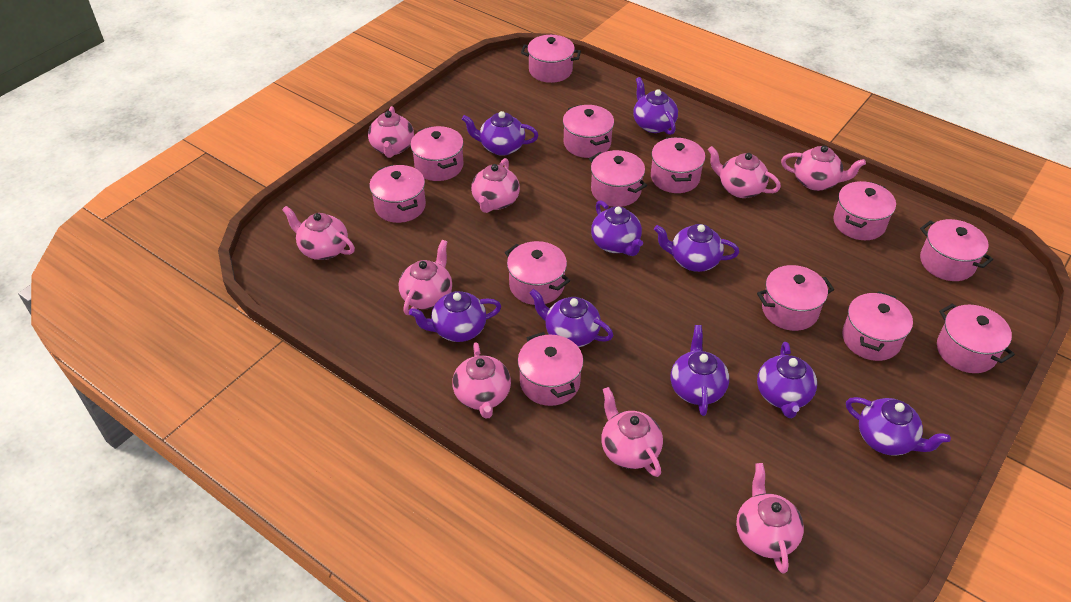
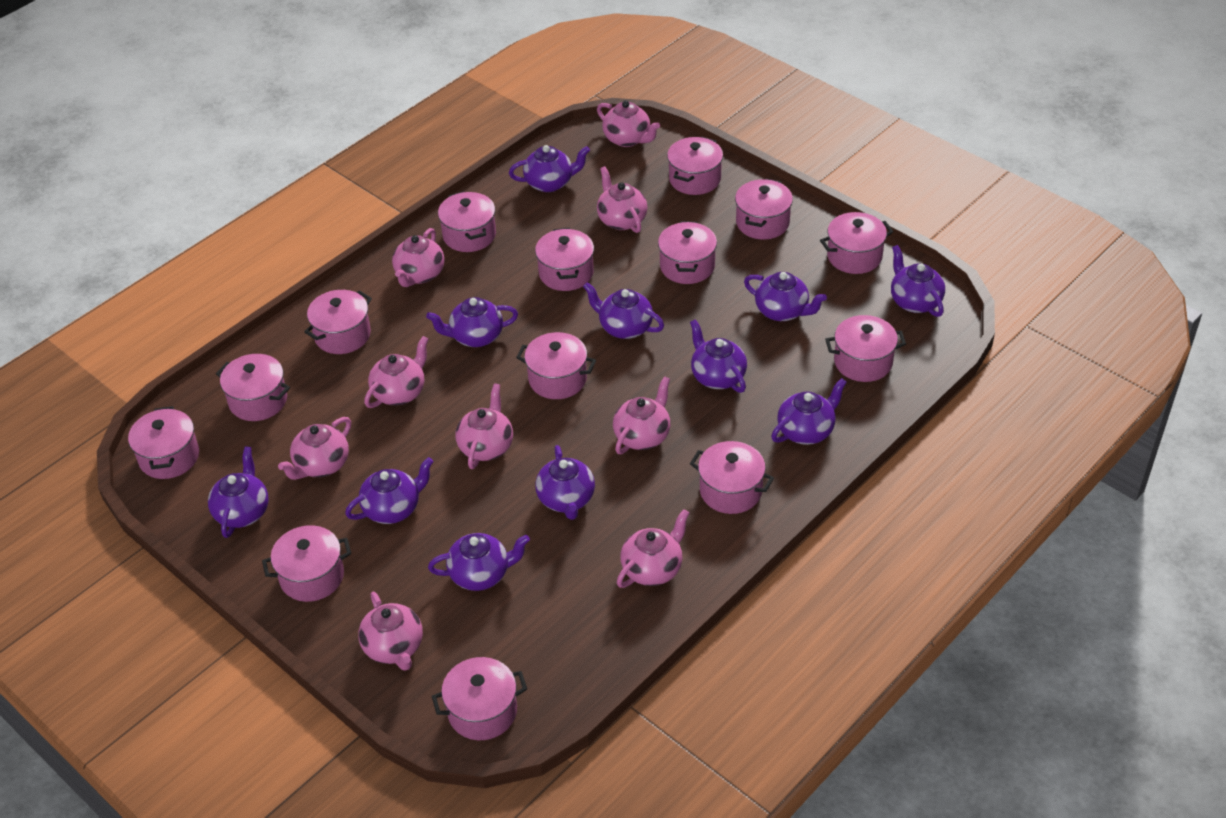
pink pot: [369,165,426,223] [410,126,464,181] [505,241,570,305] [518,332,583,406] [521,35,581,83] [563,105,614,158] [589,150,647,207] [651,137,705,193] [757,265,834,331] [833,181,896,240] [842,291,913,361] [920,219,993,281] [937,303,1015,373] = 13 -> [128,406,199,479] [216,354,290,421] [262,525,351,602] [304,290,372,354] [432,657,527,740] [438,191,496,252] [516,332,596,399] [535,228,594,291] [658,221,717,284] [667,137,723,195] [690,441,774,514] [735,178,793,239] [820,212,894,274] [825,315,906,382] = 14
purple teapot: [409,291,501,342] [462,111,538,156] [529,289,613,347] [591,200,643,256] [633,77,678,135] [654,224,739,272] [670,325,729,416] [757,342,817,418] [846,397,951,456] = 9 -> [208,447,269,538] [345,457,433,524] [426,297,518,347] [428,533,530,591] [509,145,590,192] [535,445,595,520] [583,282,664,339] [690,319,747,393] [744,272,827,321] [771,378,847,445] [891,245,945,317] = 11

